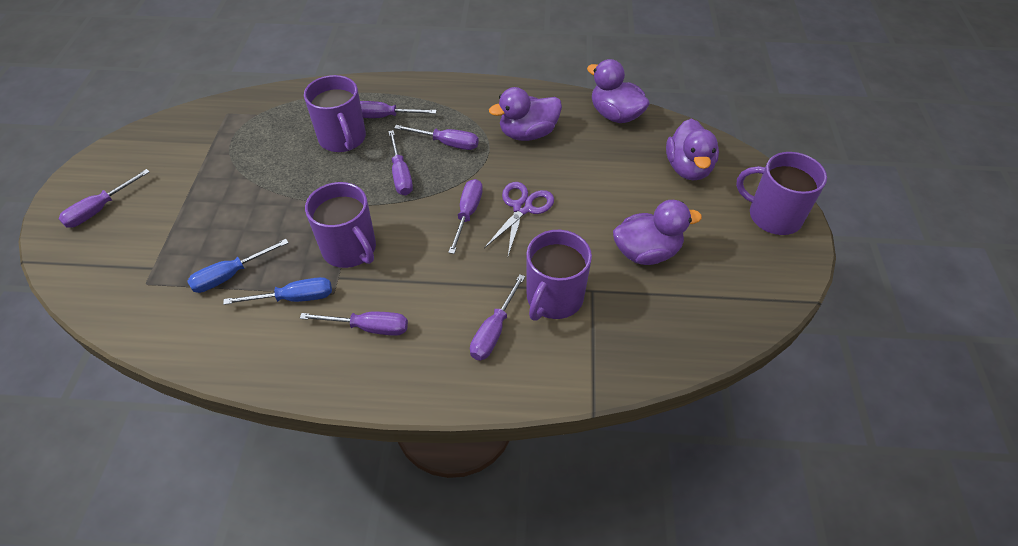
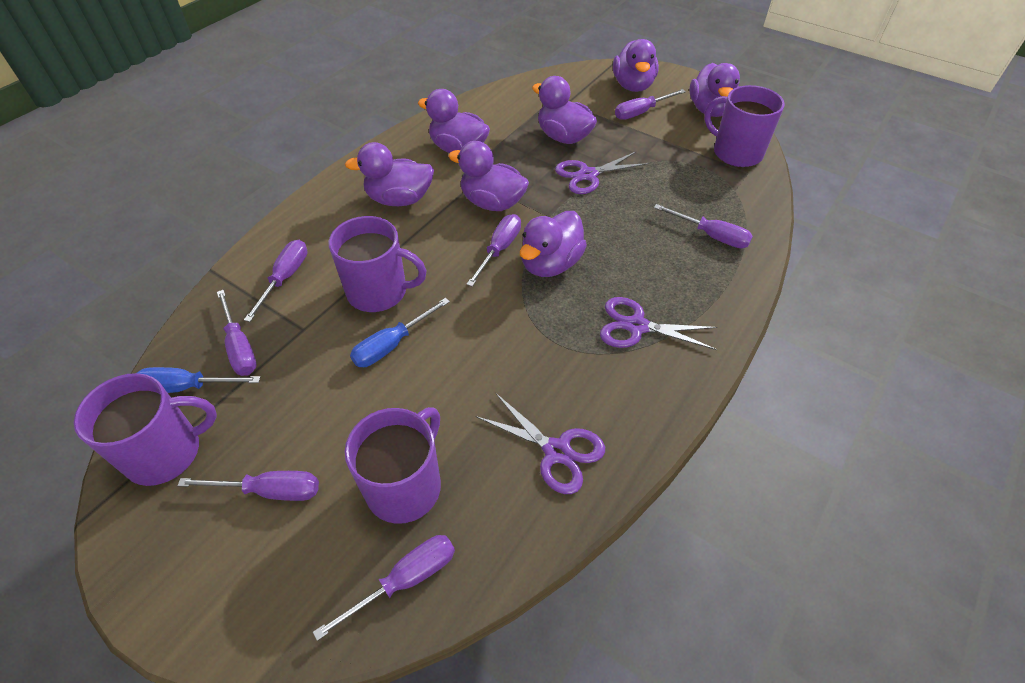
purple duck: [489,87,562,141] [587,59,650,123] [613,200,702,265] [666,119,719,181] = 4 -> [345,142,434,206] [418,89,490,153] [448,141,529,211] [520,211,587,277] [532,76,597,144] [613,39,659,92] [689,63,740,117] = 7
purple scissors: [484,182,554,256] = 1 -> [476,393,605,494] [555,151,649,194] [600,297,717,350] = 3

